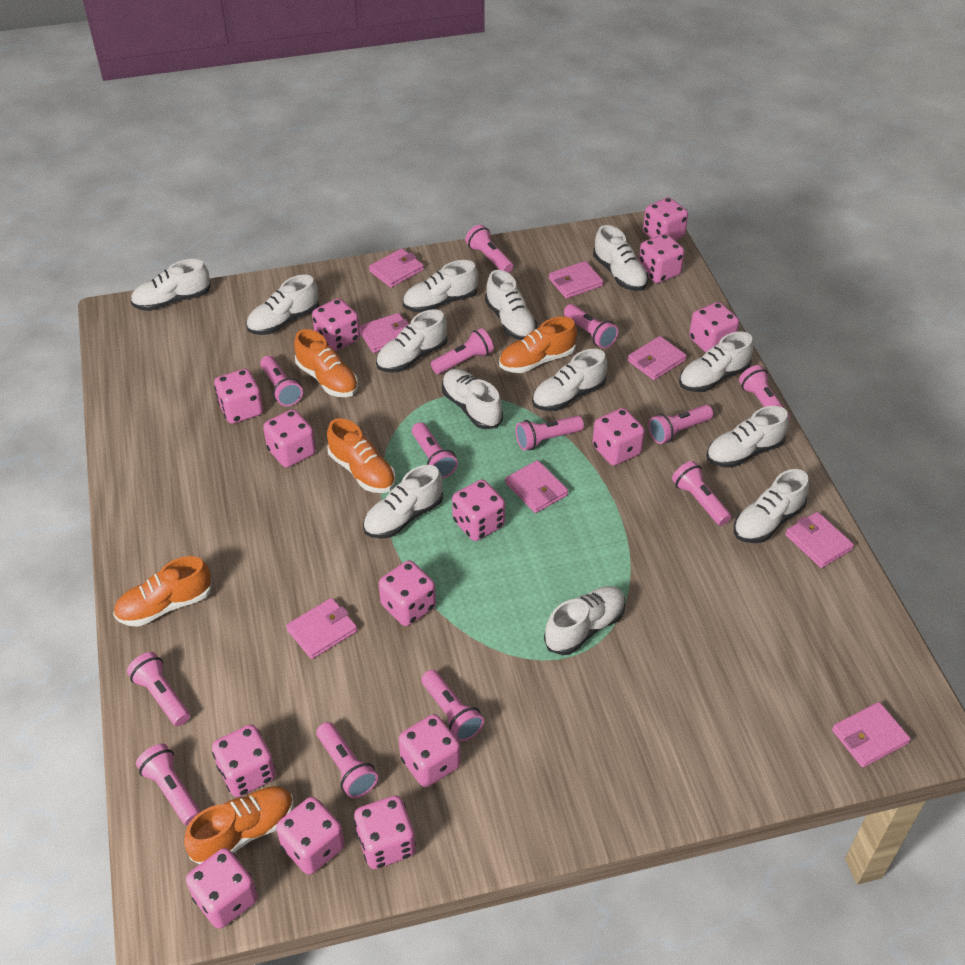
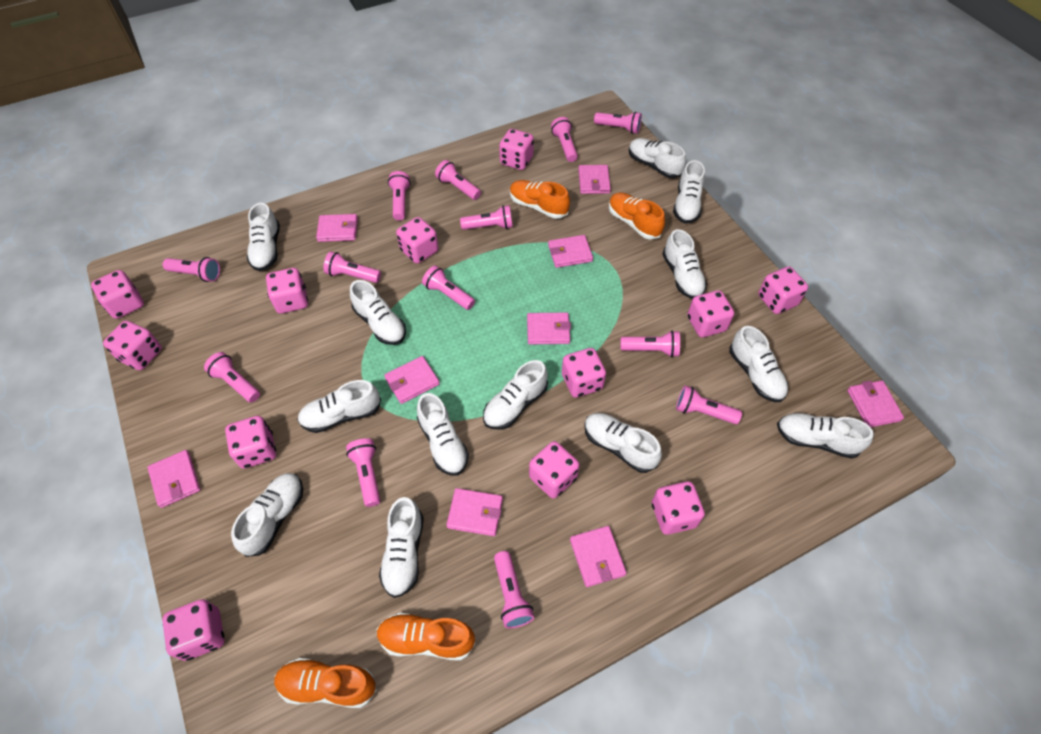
orange shoe: [113,556,212,627] [184,786,294,864] [294,329,358,397] [327,418,396,493] [499,317,577,373] = 5 -> [274,658,377,708] [376,613,476,661] [510,180,570,219] [609,193,665,240] = 4
pink dice: [186,848,258,929] [212,724,276,797] [214,369,263,424] [263,409,316,468] [276,797,345,875] [312,298,360,351] [354,796,416,869] [379,560,436,626] [399,714,461,787] [452,480,505,541] [593,408,645,466] [639,234,684,283] [643,197,688,240] [689,302,739,353] = 14 -> [91,270,144,319] [103,321,162,370] [162,599,225,661] [225,416,276,469] [266,268,308,314] [396,217,438,264] [499,129,534,170] [529,441,579,499] [562,348,606,398] [652,481,705,535] [687,290,734,337] [758,267,808,314] = 12
pink wallet: [286,598,357,659] [359,313,409,353] [369,248,424,288] [505,460,568,513] [549,261,604,299] [628,336,687,380] [785,512,854,568] [832,702,911,768] = 8 -> [147,450,200,508] [316,214,358,242] [384,356,440,404] [446,488,503,536] [527,312,571,344] [548,235,593,268] [570,526,627,587] [578,165,611,194] [847,381,904,427] = 9

